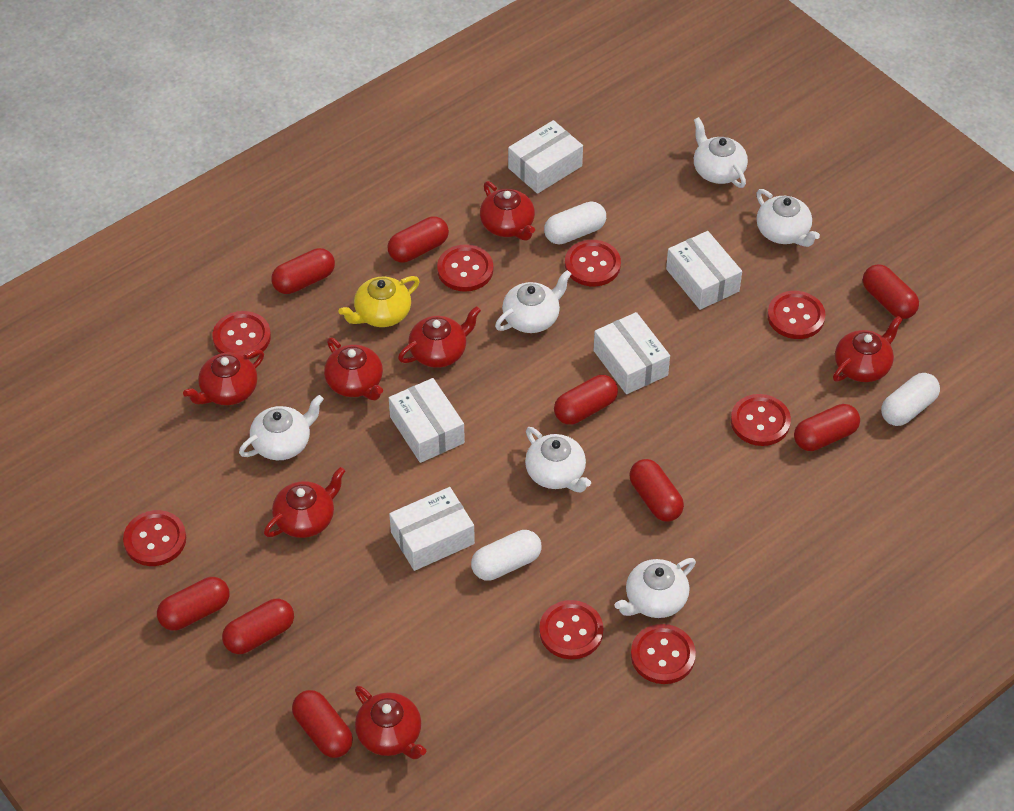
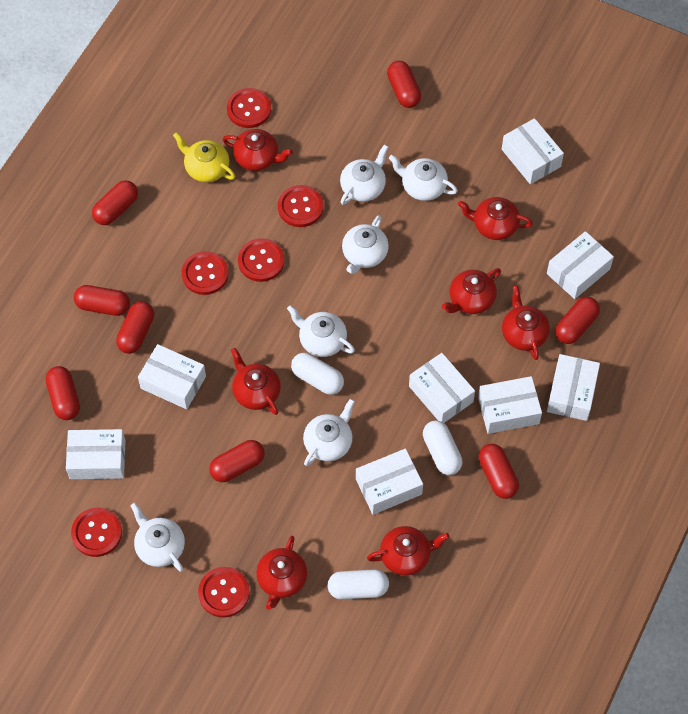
red button: [123,510,186,566] [213,311,271,359] [437,244,493,292] [539,600,604,659] [565,240,621,286] [631,624,696,684] [731,394,791,446] [767,291,825,339] = 8 -> [71,507,122,557] [182,251,229,295] [198,567,250,618] [227,88,271,128] [238,238,284,282] [278,185,324,227] = 6
red capsule: [157,577,229,631] [222,599,294,654] [271,248,335,294] [292,690,353,758] [387,216,449,263] [554,375,618,425] [629,459,684,522] [794,404,860,451] [863,264,919,319] = 9 -> [46,366,80,420] [74,285,130,316] [92,180,138,225] [116,301,154,354] [209,440,265,482] [387,61,421,108] [478,444,519,499] [555,297,600,344] = 8
white box: [389,378,465,463] [389,487,475,571] [508,120,583,194] [593,312,670,394] [666,231,742,310] = 5 -> [66,429,126,479] [138,344,206,409] [356,449,423,515] [409,353,475,423] [478,376,542,434] [502,118,564,184] [547,231,614,299] [547,354,600,421] = 8

